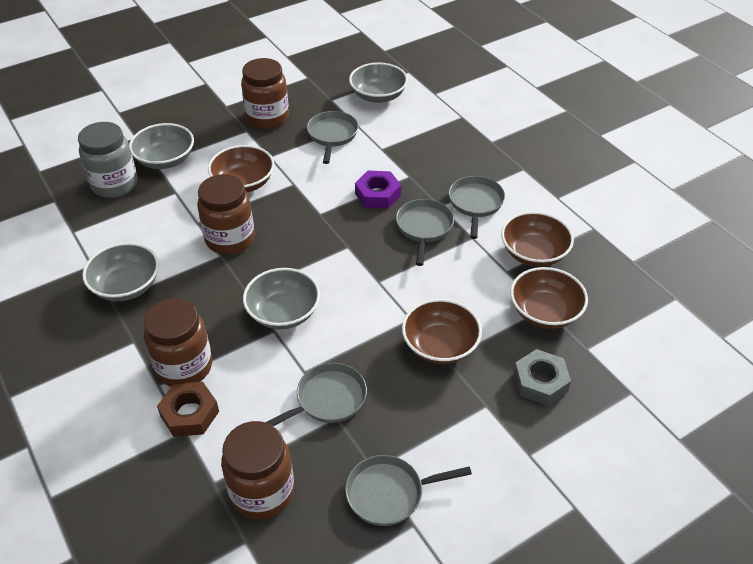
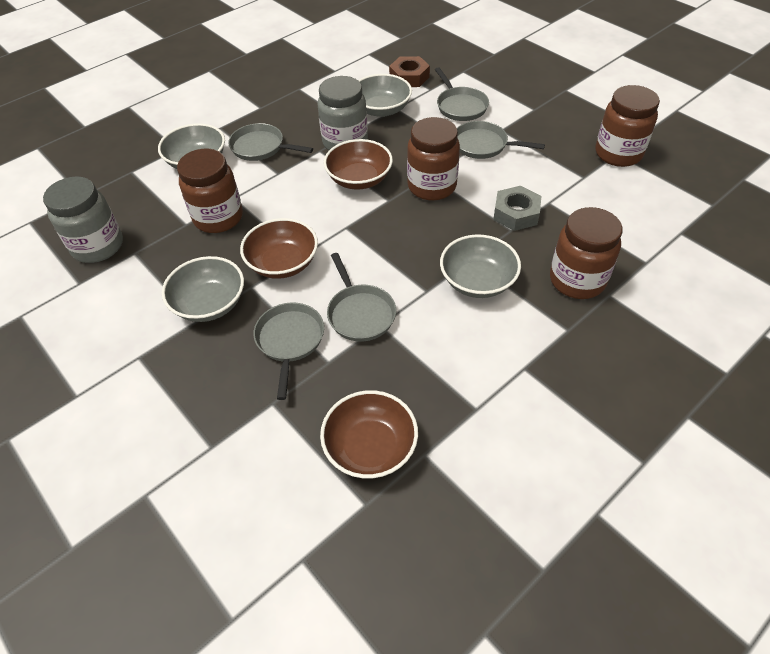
brown bowl: [208,145,274,192] [402,299,482,364] [501,211,574,267] [510,267,588,329] = 4 -> [240,218,318,279] [320,390,418,478] [324,139,393,189] = 3
grey jar: [78,122,138,198] = 1 -> [43,176,123,263] [317,76,368,150] = 2
purple nut: [355,171,401,209] = 1 -> none = 0

